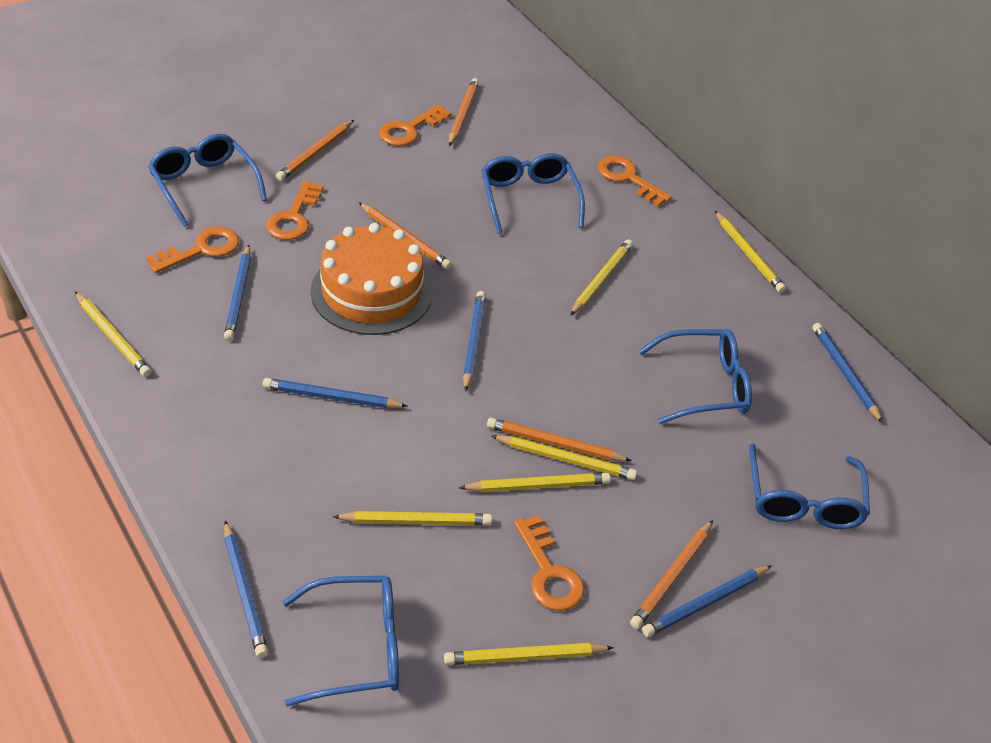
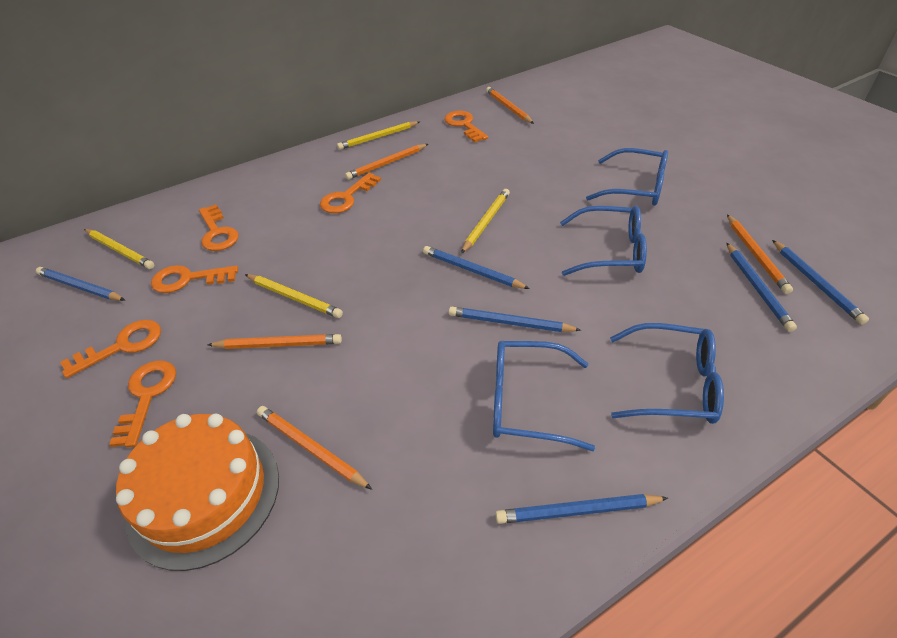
blue glasses: [148,134,267,227] [282,576,399,706] [482,153,585,234] [639,329,752,424] [749,443,870,529] = 5 -> [493,341,595,451] [560,206,647,276] [586,148,668,206] [610,323,724,424] = 4
orange key: [146,227,239,273] [266,181,323,240] [379,104,451,146] [514,515,585,611] [598,156,672,206] = 5 -> [60,320,161,378] [109,360,176,447] [151,265,238,293] [199,204,238,251] [320,173,381,213] [444,111,488,142] = 6
yellow pencil: [75,292,151,377] [332,511,492,525] [444,643,614,665] [459,473,611,492] [492,435,637,480] [570,240,633,316] [715,211,786,293] = 7 -> [84,229,154,269] [245,274,343,318] [337,121,420,150] [461,189,510,254] = 4

